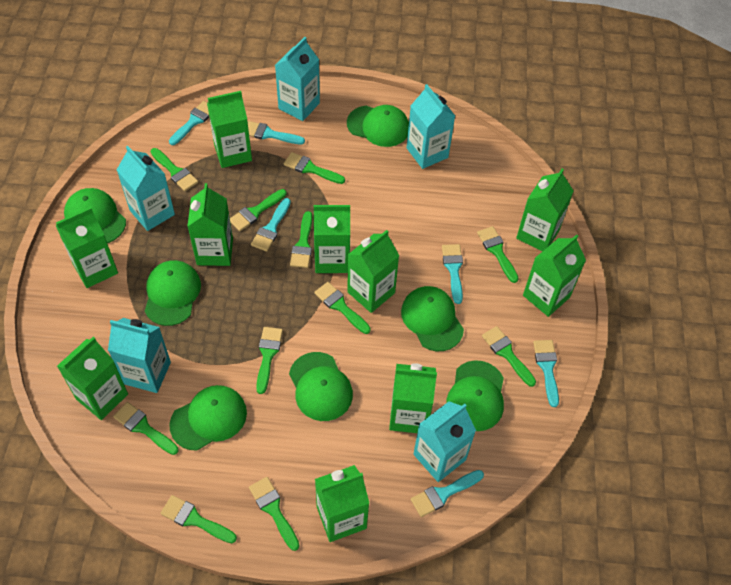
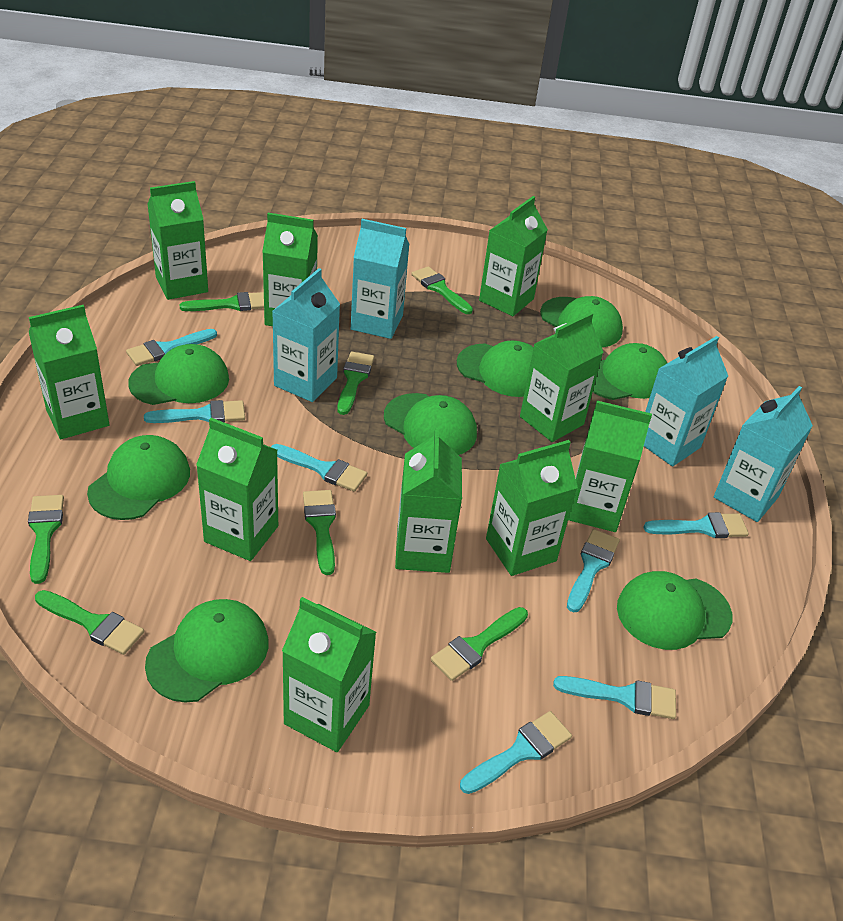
green brush: [113,402,179,455] [150,148,198,191] [160,495,237,543] [230,189,286,231] [249,477,300,551] [256,327,283,394] [284,152,345,184] [290,211,312,268] [314,282,371,334] [477,226,519,283] [482,326,536,387] = 11 -> [28,495,64,584] [35,590,144,655] [179,292,264,311] [303,490,336,575] [337,352,374,415] [411,266,473,314] [431,607,528,681] = 7
green cap: [64,188,126,243] [145,260,201,326] [169,385,247,451] [289,352,353,421] [347,105,409,147] [401,286,464,351] [446,360,504,431] = 7 -> [87,435,190,520] [128,344,229,405] [145,599,268,702] [384,393,477,455] [457,341,534,397] [540,296,623,348] [593,343,667,400] [617,571,732,650] = 8
turquoise brush: [169,101,209,145] [247,121,305,145] [251,198,291,252] [411,470,484,517] [442,244,463,304] [533,340,559,407] = 6 -> [126,329,217,366] [144,400,245,423] [271,444,367,492] [460,711,572,794] [553,676,676,719] [567,529,619,612] [643,512,749,538] = 7
turquoise carton: [108,318,171,393] [117,146,175,231] [275,37,320,121] [407,84,455,169] [413,401,476,482] = 5 -> [272,268,340,402] [351,219,409,339] [644,336,728,466] [714,386,813,522] = 4

